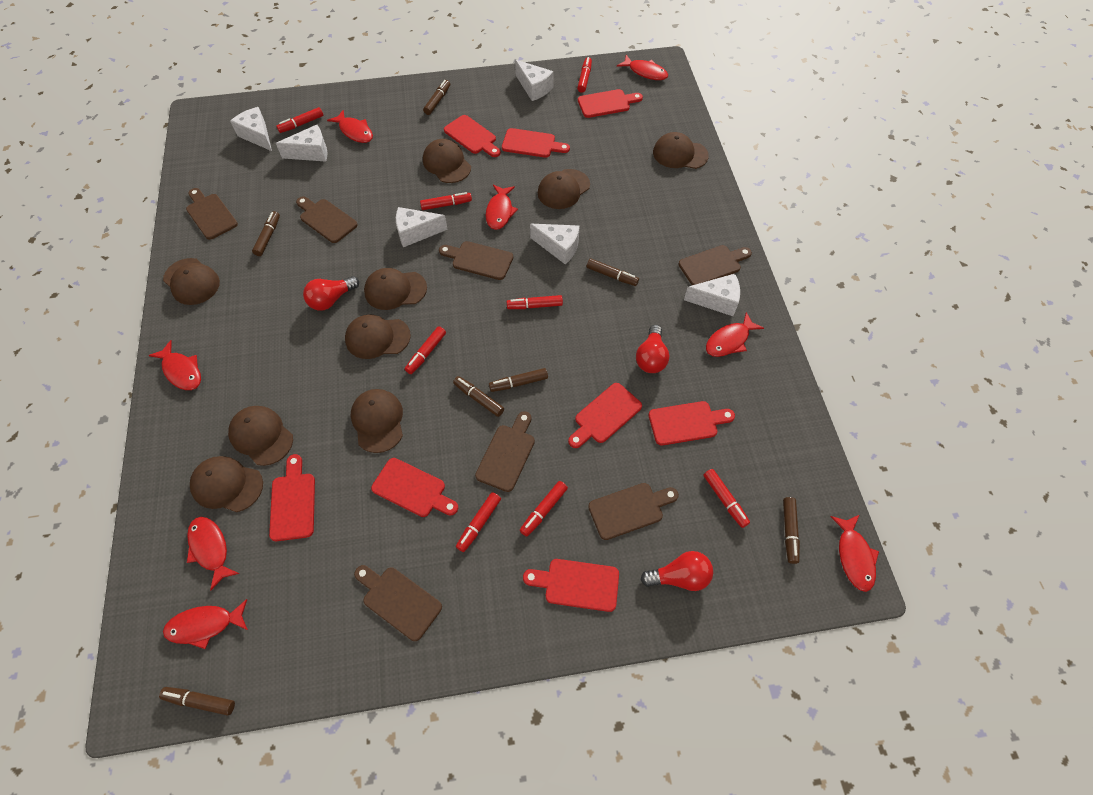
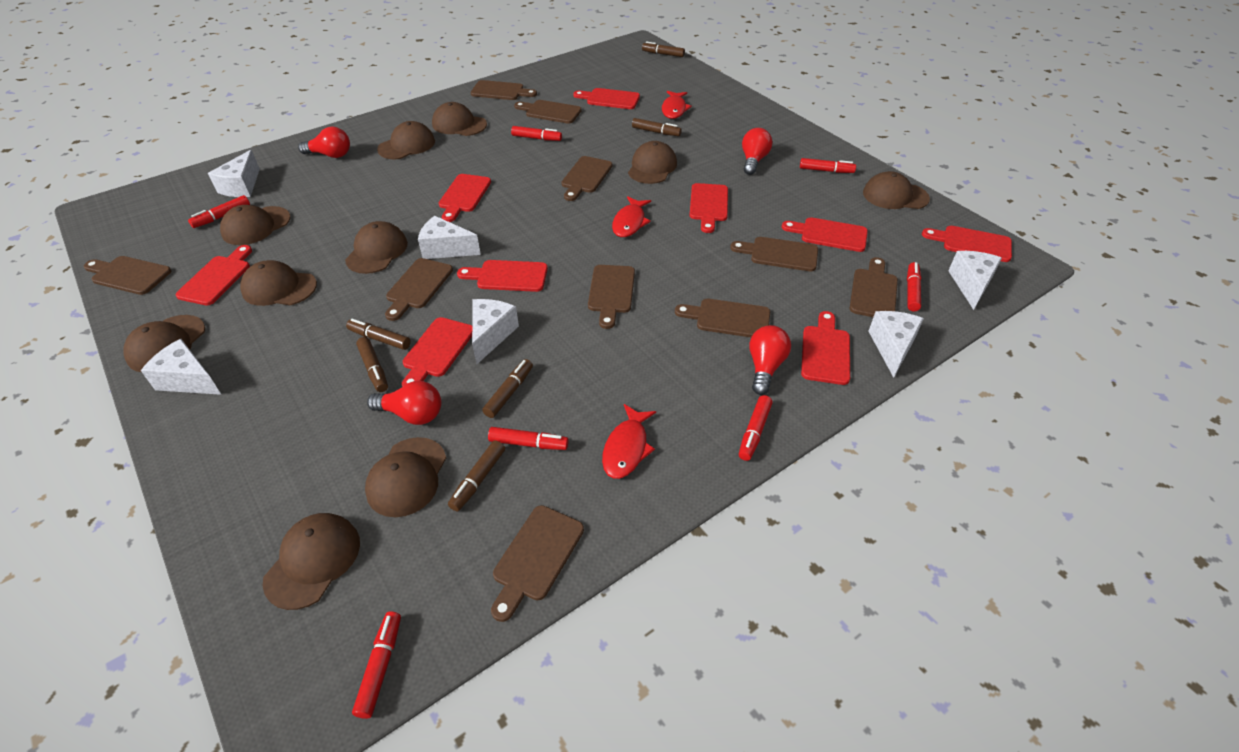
brown cap: [163,258,220,305] [190,456,263,512] [228,406,293,466] [345,314,411,359] [351,389,403,453] [364,268,427,310] [423,139,471,183] [538,169,590,209] [653,132,709,169] = 9 -> [123,315,205,372] [220,205,291,245] [240,260,317,306] [263,513,360,610] [345,221,408,274] [365,437,446,517] [377,121,435,159] [432,102,487,136] [628,141,677,184] [863,171,930,209] = 10
brown cutting board: [186,188,238,240] [296,196,358,243] [354,565,442,641] [439,241,513,280] [475,411,535,492] [588,483,679,540] [679,245,752,285] = 7 -> [84,256,171,295] [385,258,453,321] [470,80,537,100] [491,505,584,622] [514,100,582,124] [562,156,612,201] [588,265,635,329] [675,299,770,337] [730,237,818,271] [850,257,898,317] = 10
brown marker: [159,687,235,716] [252,211,280,256] [423,80,450,115] [453,376,504,417] [489,368,548,392] [586,258,639,286] [783,497,800,564] = 7 -> [346,319,411,350] [356,337,388,392] [448,440,505,511] [482,359,533,418] [632,118,682,136] [642,41,685,57] = 6
red cutting board: [269,454,315,541] [371,458,458,517] [444,115,501,157] [502,128,570,158] [523,559,619,612] [568,383,642,448] [578,89,643,118] [649,401,735,446] = 8 -> [176,245,252,306] [402,317,472,387] [439,174,491,222] [457,260,548,292] [573,88,640,109] [689,183,728,233] [782,217,868,252] [801,311,850,385] [922,226,1012,262] = 9
red fish: [148,340,201,390] [163,599,248,649] [187,517,239,590] [327,110,373,143] [486,185,518,230] [617,55,668,80] [706,312,764,357] [831,515,879,592] = 8 -> [602,404,656,479] [612,196,651,237] [662,91,692,119] = 3
red light bulb: [303,276,359,311] [636,325,669,373] [641,551,713,591] = 3 -> [298,127,350,158] [367,381,441,425] [742,128,772,175] [749,325,791,395] = 4
red marker: [276,107,323,133] [405,326,446,374] [420,192,472,210] [456,492,501,552] [507,295,563,309] [520,481,568,537] [577,57,592,93] [703,469,750,528] = 8 -> [188,195,250,228] [352,612,401,719] [488,427,569,450] [511,126,562,141] [739,395,772,461] [800,158,856,173] [907,262,921,312] = 7

